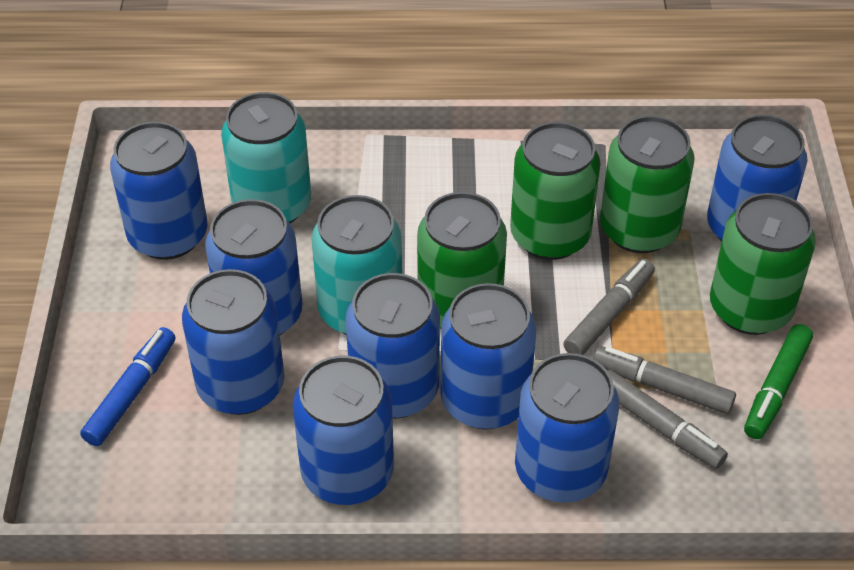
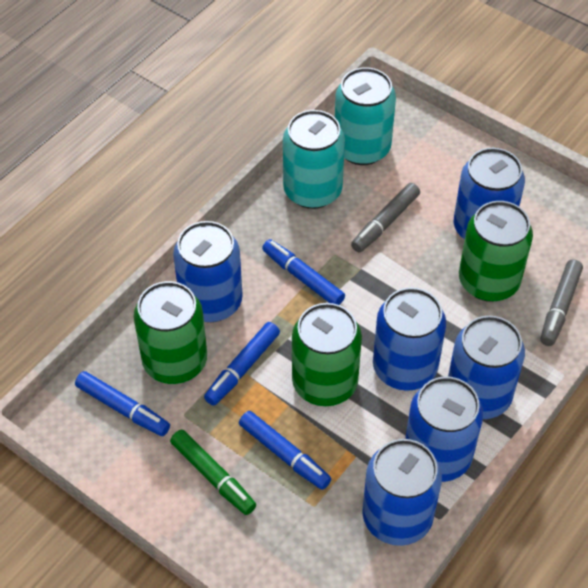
blue can: [110,122,208,260] [182,269,285,415] [205,199,303,335] [293,356,394,505] [346,273,440,418] [440,283,536,429] [515,353,619,503] [707,115,807,242] = 8 -> [173,221,243,322] [362,439,442,546] [373,287,446,391] [405,377,483,482] [448,316,525,419] [454,148,525,239] = 6
blue marker: [80,327,175,446] = 1 -> [75,371,170,436] [204,322,280,406] [239,411,331,490] [262,239,345,305] = 4
green can: [417,192,507,328] [510,122,600,260] [600,116,695,253] [710,193,816,335] = 4 -> [134,281,207,384] [292,303,362,406] [459,201,533,302] = 3
grey marker: [564,259,655,355] [593,346,736,414] [608,370,728,469] = 3 -> [351,183,420,252] [540,259,583,346] = 2

